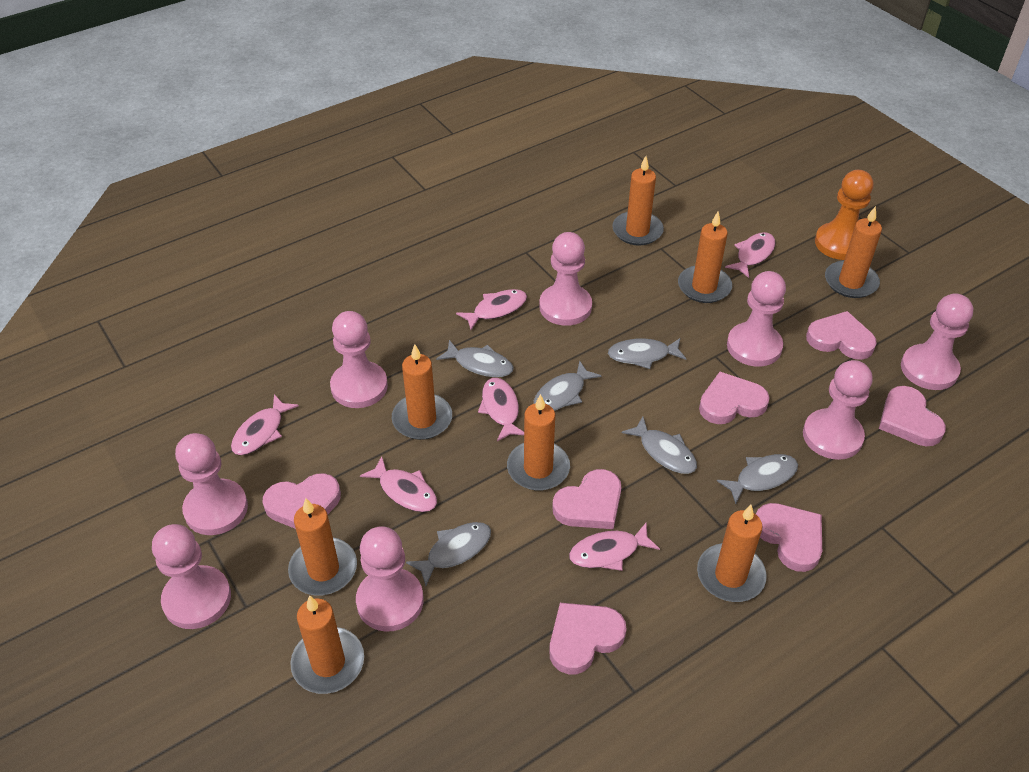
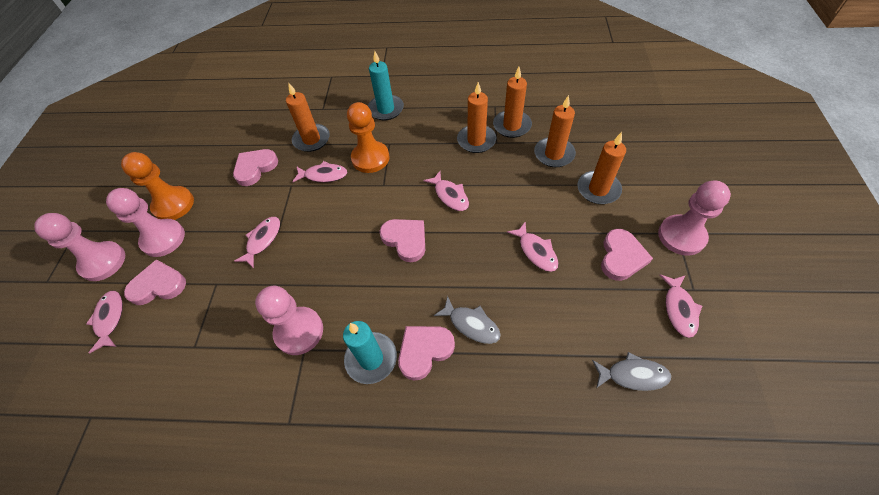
grey fish: [406,522,491,586] [436,340,514,377] [534,360,602,411] [608,338,686,369] [622,417,697,474] [717,454,798,504] = 6 -> [434,296,501,344] [592,352,671,391] = 2
orange candle: [288,498,357,596] [290,595,364,694] [392,344,452,440] [507,394,570,491] [612,156,664,246] [678,212,732,303] [697,505,767,602] [825,206,882,298] = 8 -> [286,83,330,152] [457,82,496,153] [493,67,532,138] [534,95,576,167] [577,132,626,204] = 5
orange pawn: [815,170,874,260] = 1 -> [121,152,194,220] [347,102,390,173] = 2
pink heart: [263,473,341,529] [549,603,627,674] [552,469,622,529] [699,372,770,424] [756,503,822,572] [806,311,877,360] [879,386,946,446] = 7 -> [124,259,186,305] [233,149,278,186] [380,219,425,262] [398,326,455,381] [601,229,653,281] = 5
pink pawn: [152,524,231,629] [175,433,248,535] [330,311,388,408] [356,526,423,632] [539,232,592,326] [727,271,786,367] [803,360,873,460] [901,293,973,390] = 8 -> [34,213,125,281] [106,188,185,257] [255,286,323,355] [658,180,731,256] = 4
turquoise candle: none = 0 -> [343,321,397,384] [368,51,404,120] = 2

